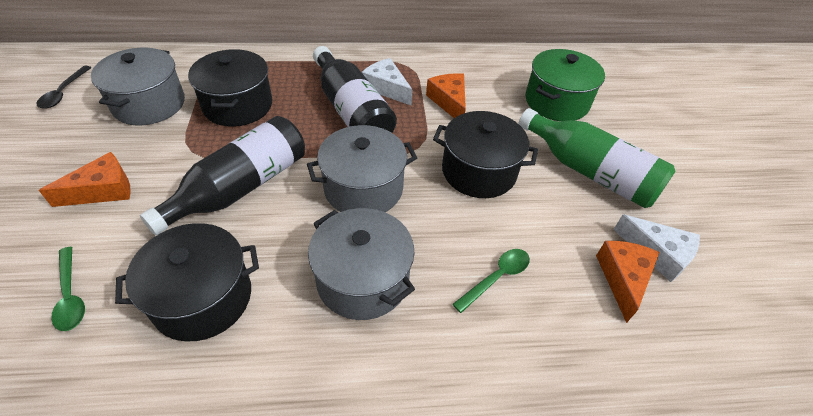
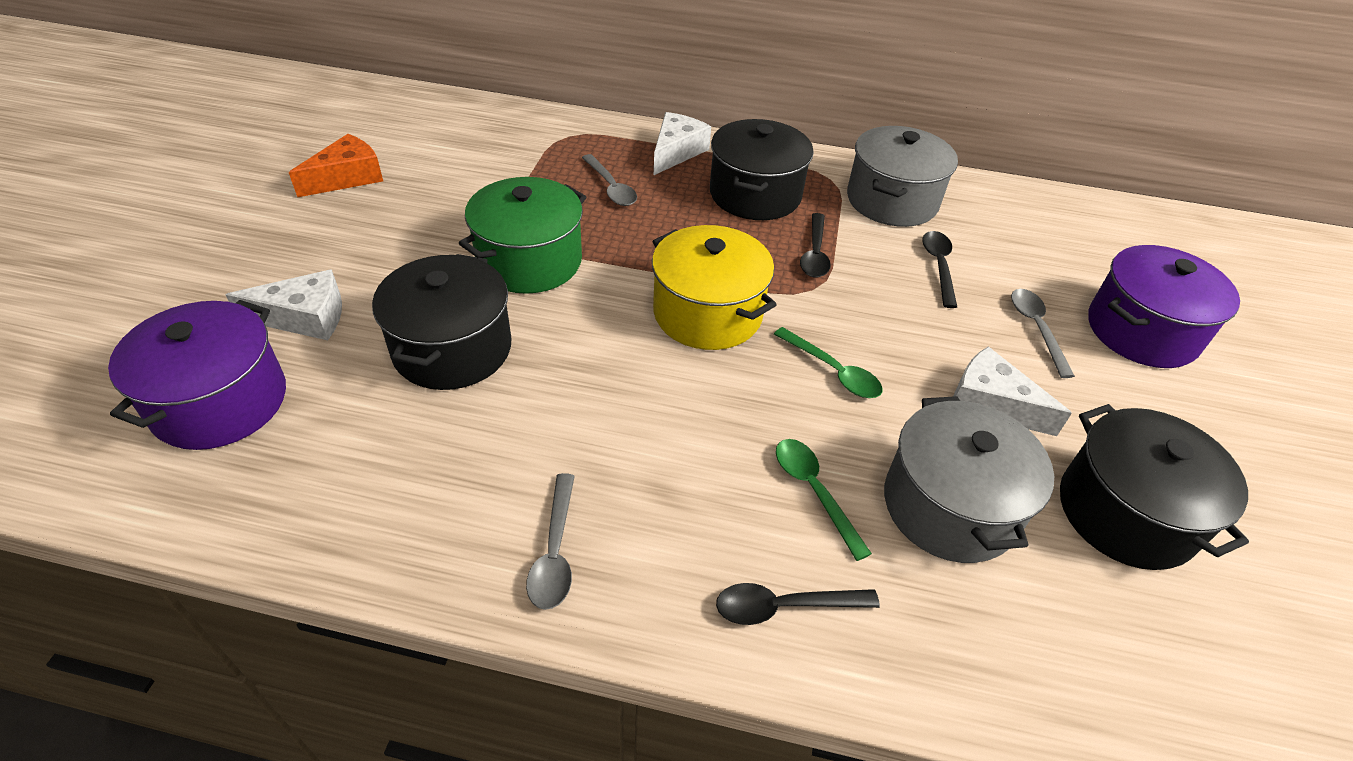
black bottle: [140,116,305,235] [313,46,397,133] = 2 -> none = 0
black spoon: [37,66,92,109] = 1 -> [716,583,880,625] [800,213,831,277] [922,231,957,308] = 3
green bottle: [519,108,676,208] = 1 -> none = 0
grey pot: [91,48,185,126] [307,125,417,212] [308,208,415,320] = 3 -> [847,126,958,227] [884,396,1054,563] = 2
grey spoon: none = 0 -> [526,473,575,610] [582,154,637,206] [1011,289,1075,378] = 3
orange cheese: [39,152,131,207] [426,73,466,118] [596,241,659,323] = 3 -> [289,134,383,197] = 1
purple pot: none = 0 -> [108,300,286,450] [1088,245,1240,368] = 2
white cheese: [362,58,413,105] [613,214,700,282] = 2 -> [225,269,342,340] [654,112,711,175] [953,346,1072,436] = 3
yellow pot: none = 0 -> [652,225,777,350] = 1

